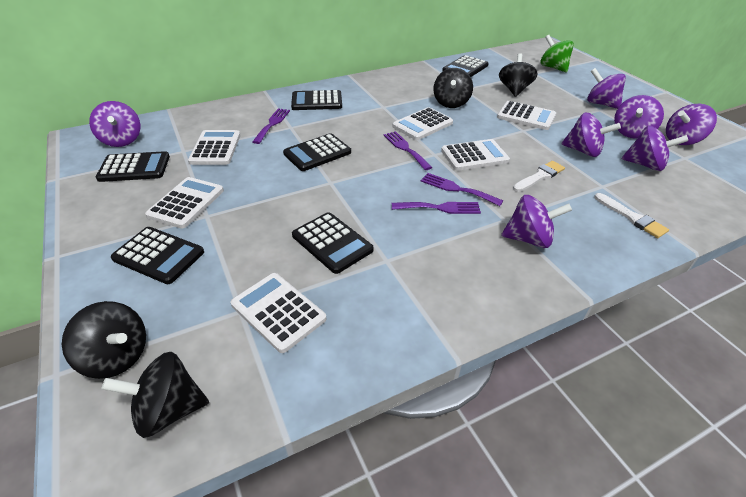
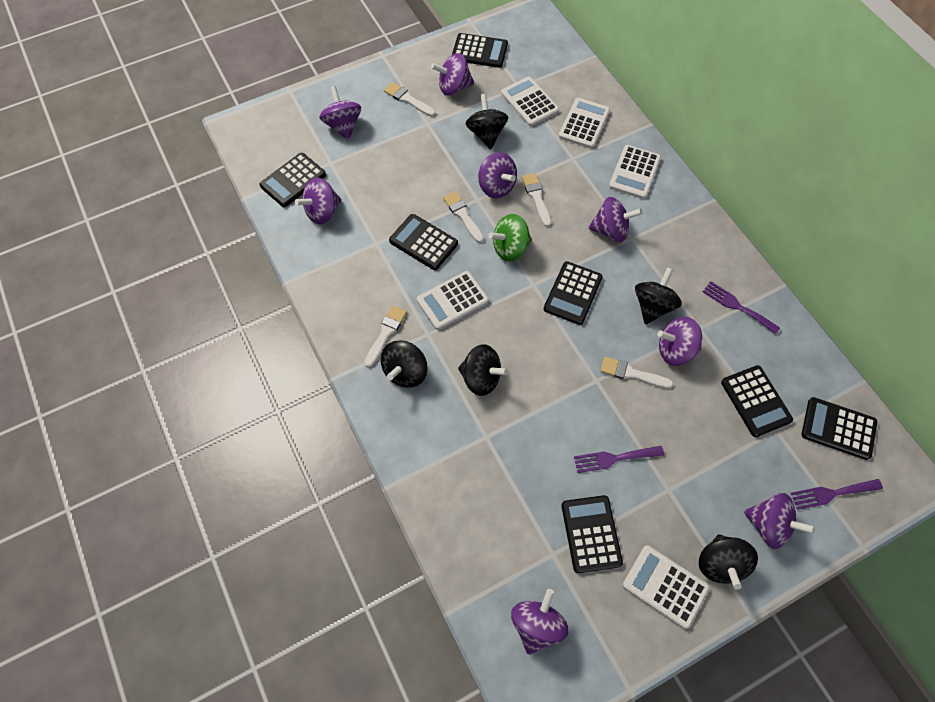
black calculator: [96,151,170,182] [111,227,204,284] [283,133,351,171] [291,90,342,110] [292,212,374,274] [442,55,489,77] = 6 -> [260,153,326,207] [389,214,458,270] [452,33,508,68] [544,261,603,325] [561,495,623,573] [721,365,793,437] [802,397,877,460] = 7
black spinning top: [62,301,146,379] [101,352,209,438] [433,68,473,108] [499,53,538,97] = 4 -> [381,340,428,388] [458,344,509,396] [466,94,508,149] [635,267,682,325] [699,534,758,590] = 5
purple fork: [253,108,290,144] [384,131,432,170] [392,202,481,214] [421,173,503,206] = 4 -> [574,446,664,473] [703,281,780,335] [791,479,883,510] = 3
purple spinning top: [89,101,140,147] [501,195,572,248] [562,113,621,157] [587,68,626,109] [614,95,664,138] [621,126,688,171] [666,104,717,145] = 7 -> [295,177,342,224] [320,86,361,140] [431,53,474,95] [478,152,517,198] [511,589,568,655] [588,197,642,242] [658,317,702,366] [744,493,815,549] = 8
white brush: [513,161,565,192] [594,193,669,238] = 2 -> [364,306,407,367] [384,82,435,117] [443,191,484,243] [522,173,551,227] [600,357,673,389] = 5
white calculator: [145,177,224,228] [188,130,241,165] [231,273,326,353] [392,107,453,140] [441,139,510,171] [497,101,556,130] = 6 -> [417,271,489,330] [501,77,559,126] [559,98,610,148] [609,145,661,199] [623,546,710,629] = 5

